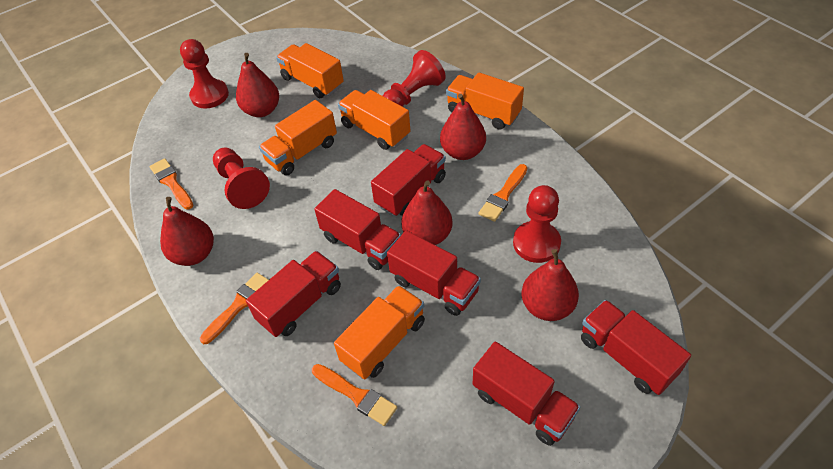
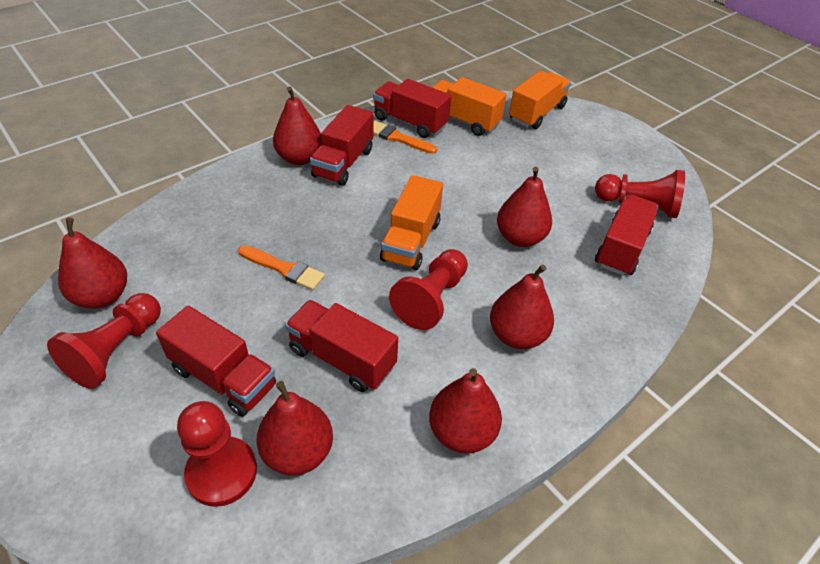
orange brush: [149,158,193,209] [200,273,269,344] [312,364,397,426] [479,164,528,222] = 4 -> [238,245,325,290] [374,121,437,154] = 2
orange truck: [259,100,337,175] [276,43,344,98] [334,285,425,379] [338,90,410,150] [446,72,524,130] = 5 -> [380,175,443,270] [432,77,507,136] [509,71,571,129] = 3
red pear: [160,197,214,266] [236,53,279,117] [401,180,453,245] [440,94,486,160] [521,249,579,321] = 5 -> [58,218,127,309] [256,381,333,475] [273,86,322,165] [429,368,502,454] [490,264,554,349] [497,167,552,247] = 6
red truck: [246,251,341,337] [314,189,401,270] [371,144,446,217] [387,230,481,316] [473,342,580,446] [581,300,691,395] = 6 -> [156,306,276,417] [285,300,398,392] [310,105,374,186] [373,79,452,138] [595,194,658,276] = 5

